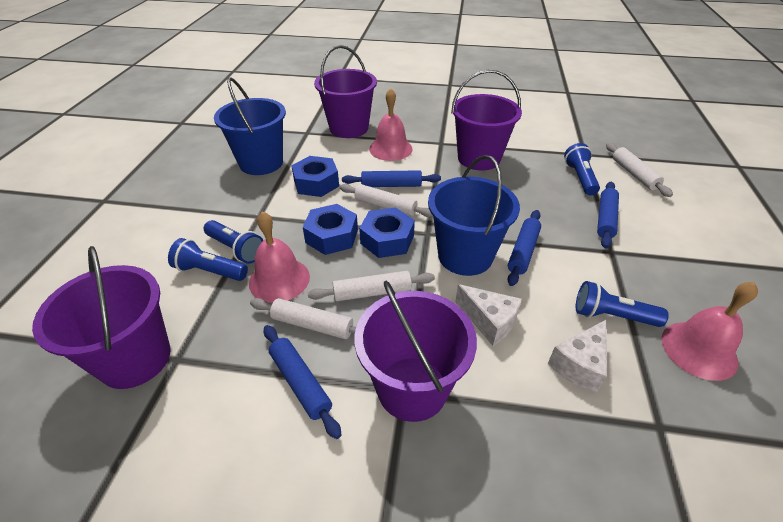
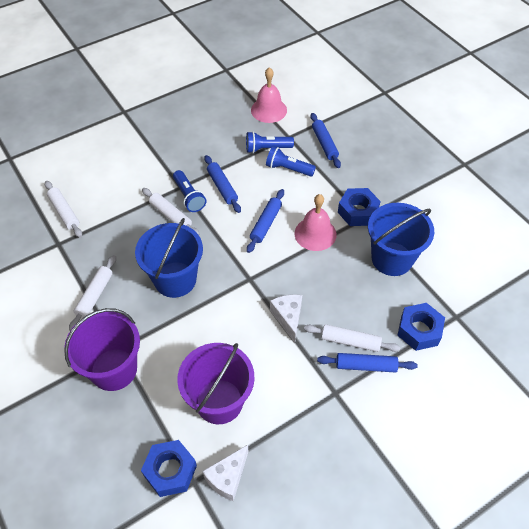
blue flashlight: [168,238,248,281] [204,220,263,264] [564,143,600,195] [576,281,669,327] = 4 -> [173,170,206,212] [246,132,294,153] [266,146,316,177] = 3
pink bell: [249,211,310,303] [369,88,413,161] [661,282,758,381] = 3 -> [251,67,287,123] [294,194,336,251] = 2
purple bucket: [32,246,171,389] [314,45,377,138] [355,281,477,422] [451,70,522,170] = 4 -> [64,308,140,391] [177,343,254,424] = 2

